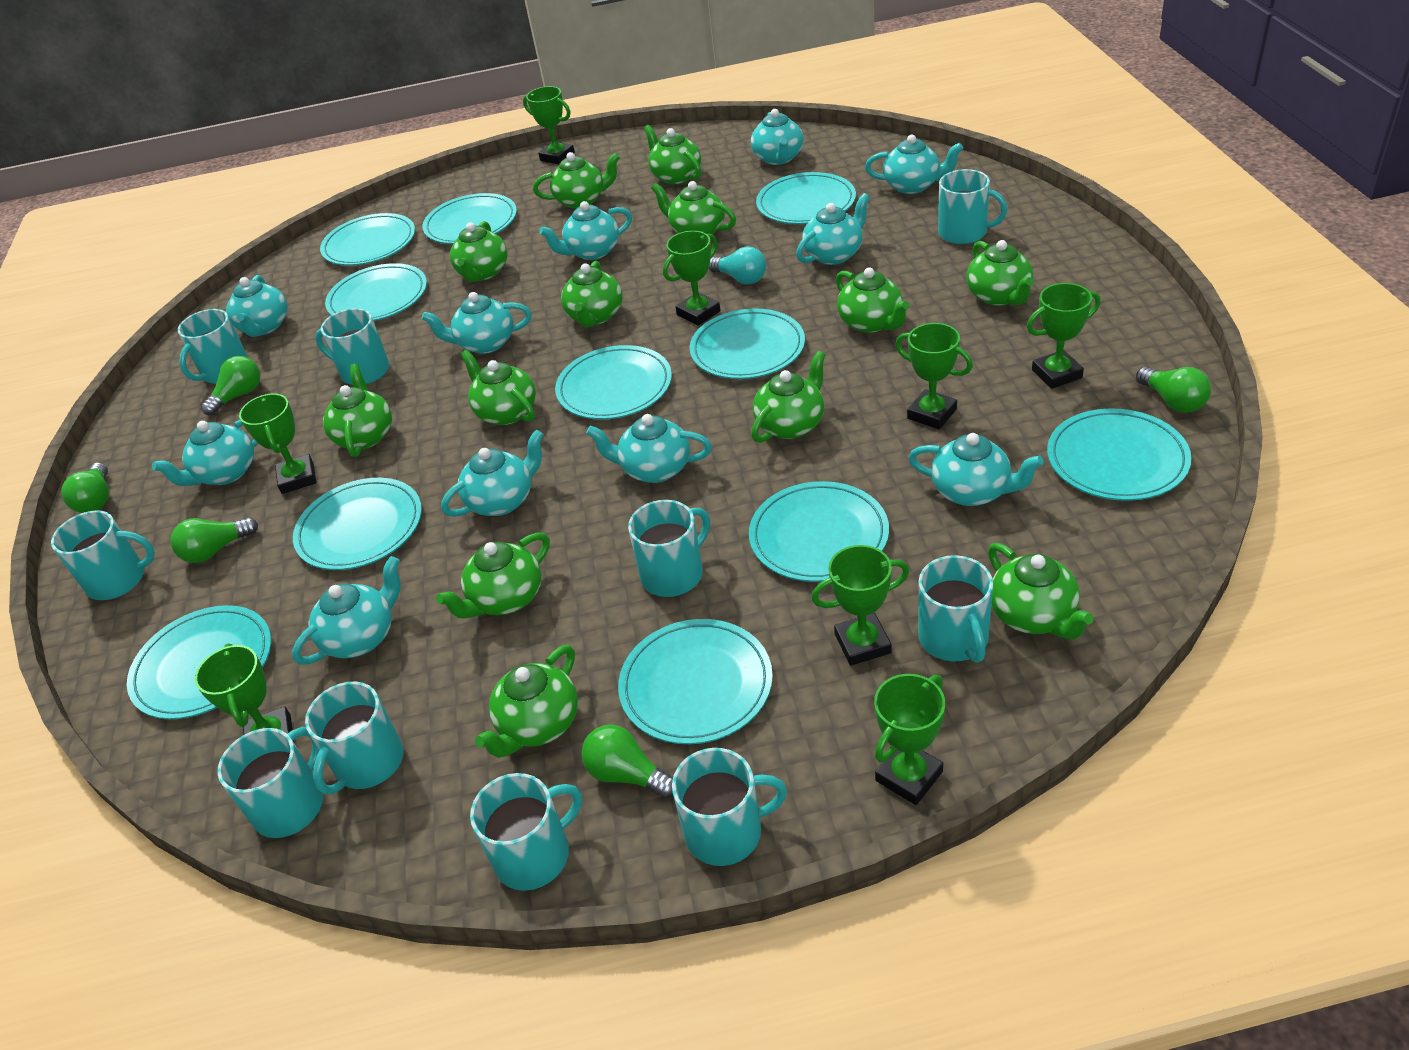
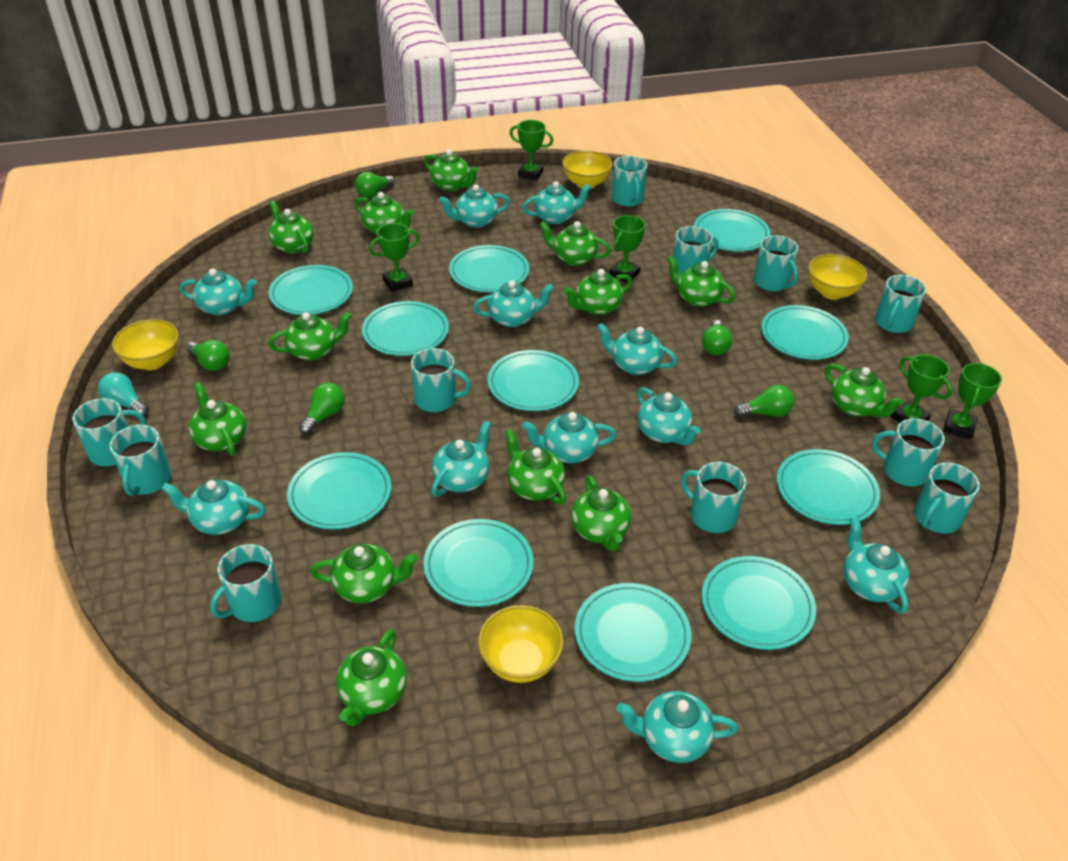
green trophy: [195,644,294,742] [239,393,317,494] [523,86,575,165] [663,231,720,326] [811,545,909,666] [874,674,945,805] [895,323,973,429] [1027,283,1100,389] = 8 -> [369,223,420,292] [510,120,553,181] [609,215,645,283] [891,354,953,423] [943,363,1002,440] = 5
turquoise mug: [51,510,155,600] [178,309,248,384] [217,727,323,838] [305,682,404,794] [315,308,389,385] [470,773,582,891] [628,500,710,597] [672,748,787,866] [918,555,993,663] [938,169,1007,244] = 10 -> [72,398,146,466] [110,425,172,496] [210,544,282,622] [411,348,471,412] [611,156,647,206] [673,226,719,274] [681,462,746,533] [753,235,798,291] [872,418,945,486] [875,275,926,333] [914,463,980,534] = 11
yellow bowl: none = 0 -> [112,319,179,370] [478,605,564,683] [562,150,613,189] [808,254,867,300] = 4

